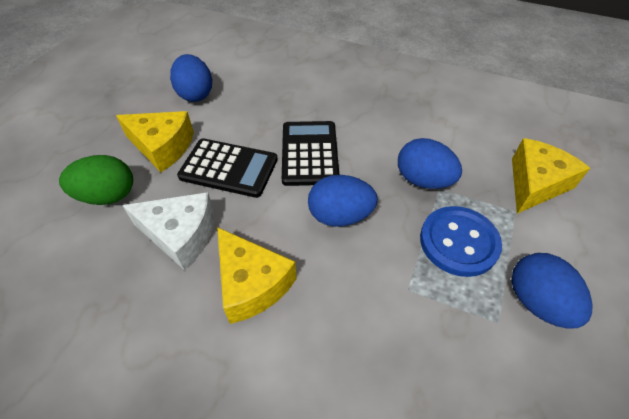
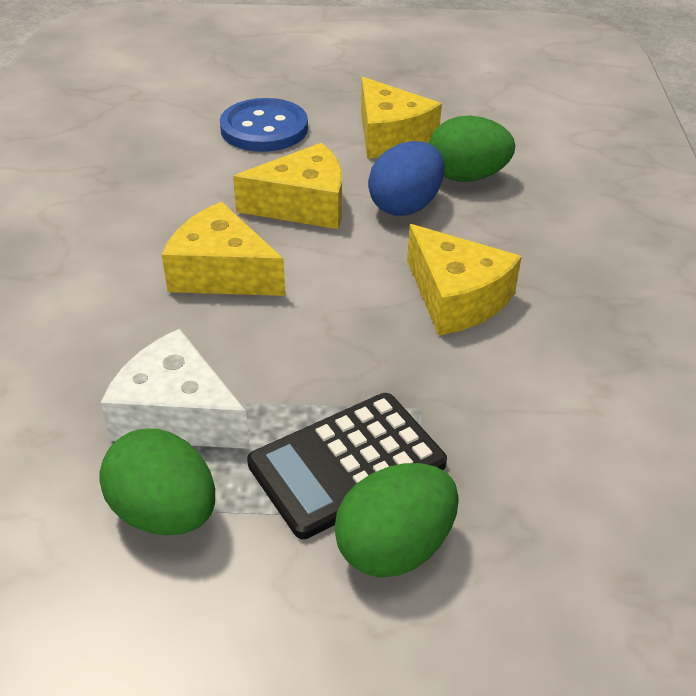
black calculator: [177,139,278,198] [282,121,339,186] = 2 -> [247,393,447,539] = 1
blue egg: [170,54,212,102] [308,175,378,227] [398,138,462,189] [511,253,592,329] = 4 -> [368,141,444,216] = 1
green egg: [59,155,133,205] = 1 -> [99,428,215,535] [334,463,459,577] [429,116,515,182] = 3
yellow cheese: [116,111,194,172] [217,227,297,324] [512,138,590,214] = 3 -> [162,202,285,296] [233,143,342,229] [361,77,442,159] [407,224,522,336] = 4

